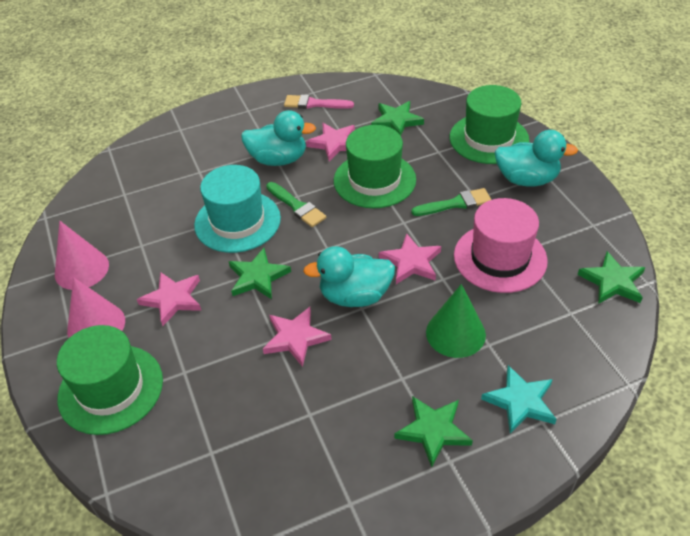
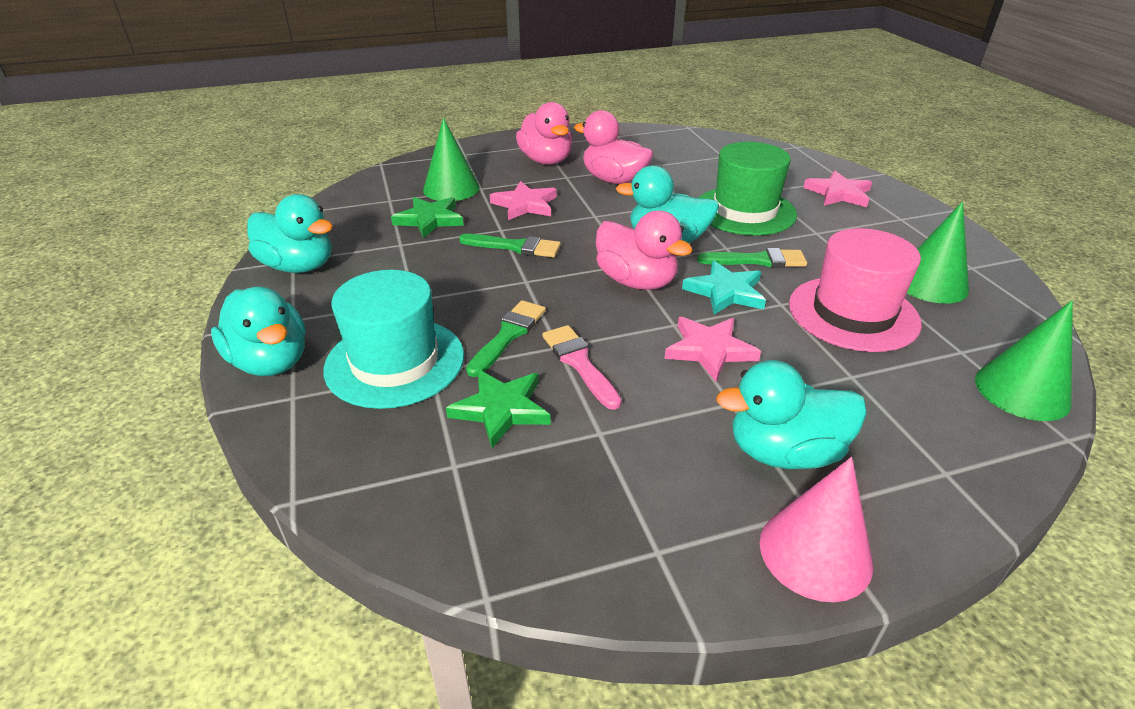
green brush: [266,182,326,227] [411,188,492,216] = 2 -> [459,234,561,257] [466,300,546,377] [697,248,807,268] = 3
green cone: [426,284,486,358] = 1 -> [423,117,480,201] [907,202,969,304] [975,301,1073,421] = 3
green hat: [57,325,163,435] [334,125,416,208] [450,85,529,164] = 3 -> [699,142,797,236] = 1
green star: [229,248,291,299] [371,101,424,136] [394,396,473,467] [577,251,645,304] = 4 -> [391,197,464,238] [446,370,551,448] = 2
pink cone: [55,221,109,290] [67,277,125,338] = 2 -> [760,457,873,602] = 1
pink duck: none = 0 -> [516,102,572,165] [574,110,653,184] [596,211,693,290] = 3
pink star: [137,272,202,326] [263,307,332,367] [306,123,355,161] [379,233,441,284] = 4 -> [490,181,557,220] [664,317,761,382] [803,171,872,207] = 3
turquoise duck: [241,110,316,166] [303,246,395,307] [494,130,578,186] = 3 -> [211,286,306,376] [247,194,333,273] [615,165,719,243] [716,360,867,469] = 4

